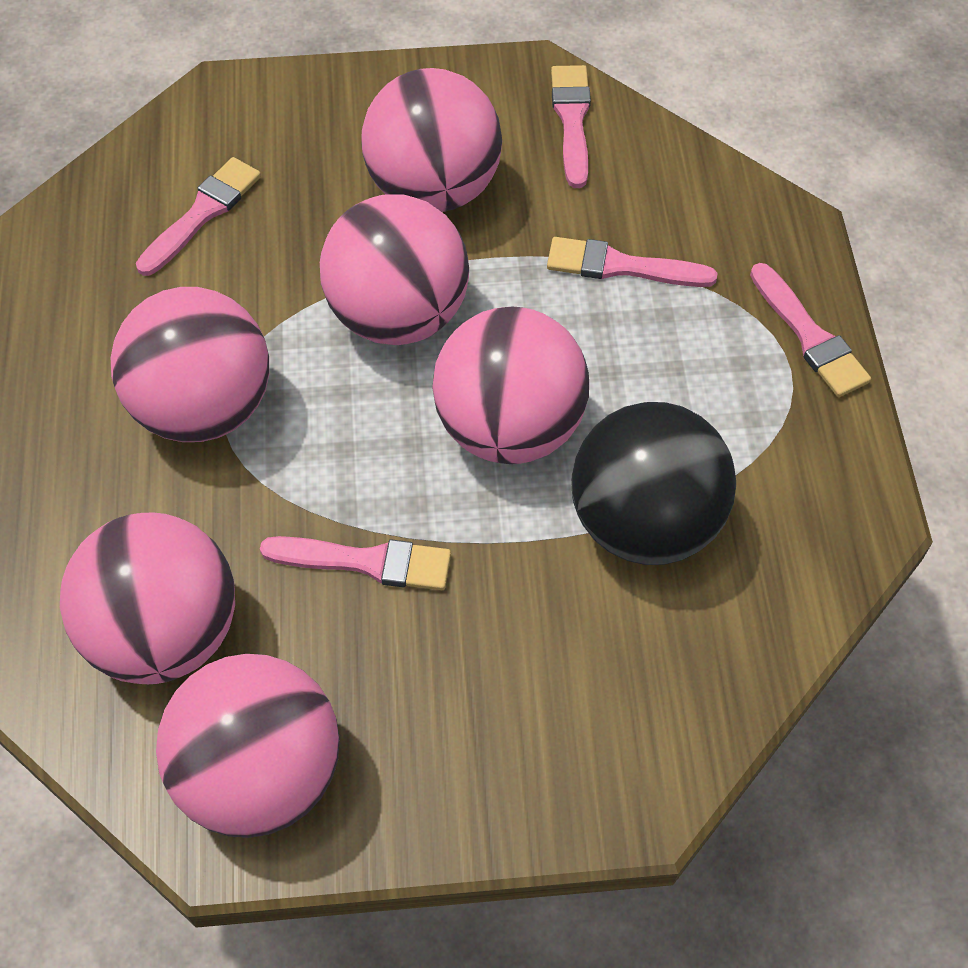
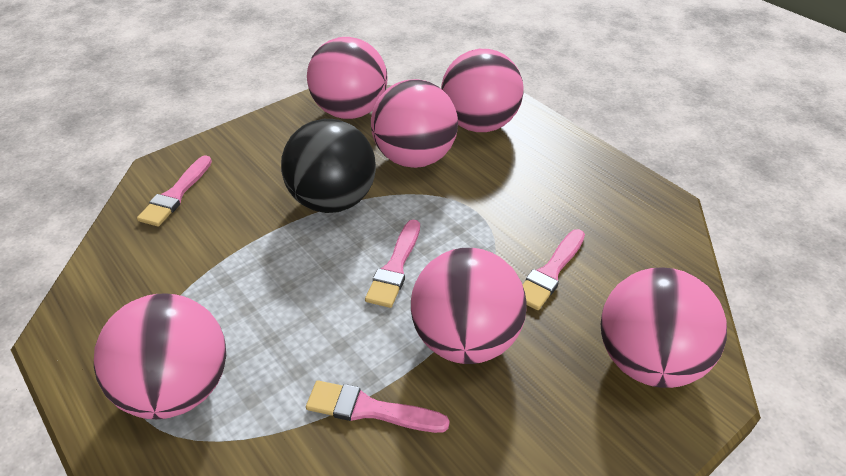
pink brush: [136,157,261,276] [260,536,451,590] [547,237,717,287] [551,65,591,188] [750,263,871,397] = 5 -> [137,155,212,227] [306,380,450,433] [365,220,420,308] [523,229,585,310] = 4

